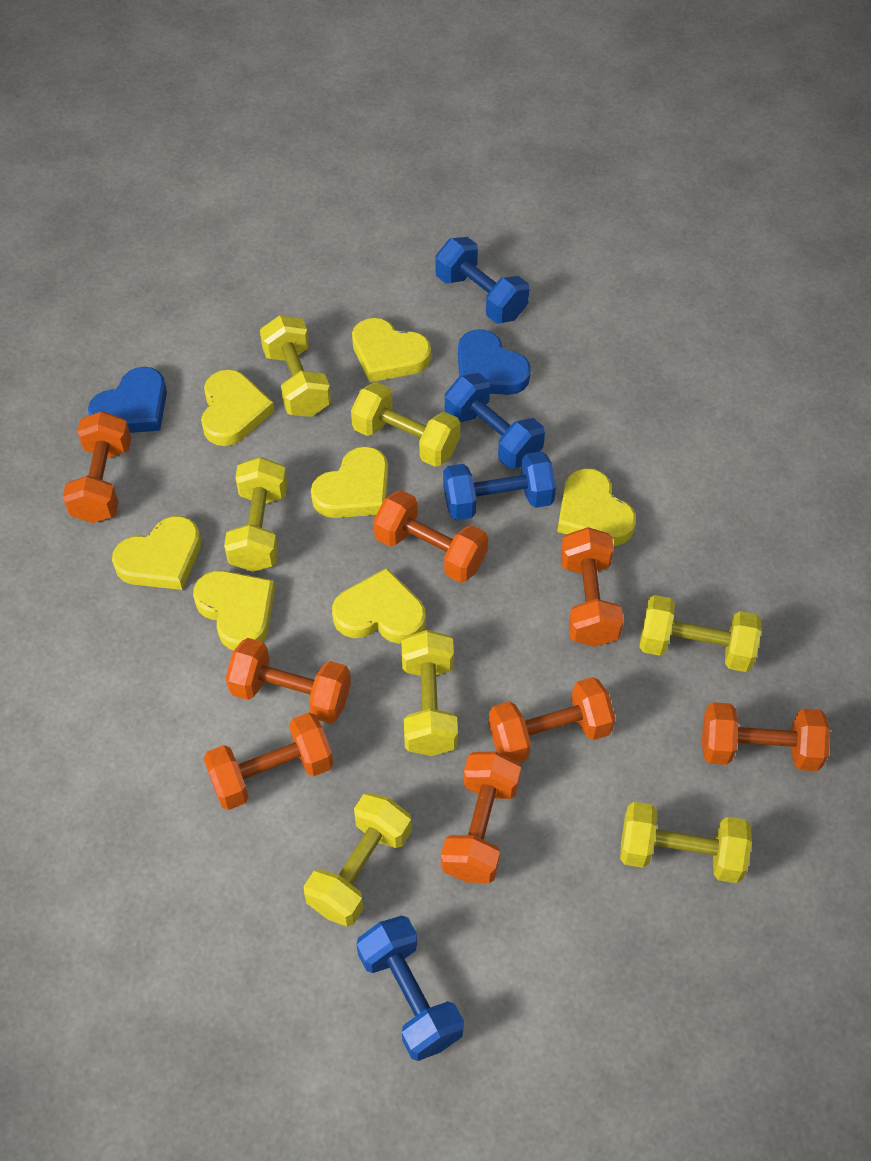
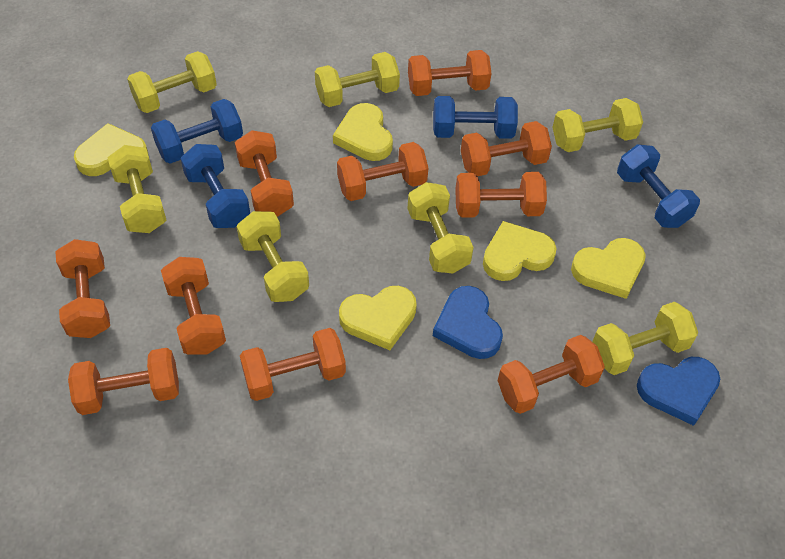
orange dumbbell: [62,411,131,523] [204,712,333,810] [226,638,351,724] [373,490,488,583] [441,752,521,883] [488,677,615,763] [561,527,624,647] [702,702,830,771] = 8 -> [55,239,110,338] [68,348,179,415] [161,257,226,355] [235,130,294,217] [240,328,346,401] [337,142,428,201] [408,50,492,96] [455,172,547,218] [461,121,552,176] [497,335,605,414] = 10
yellow heart: [112,516,201,590] [193,570,275,650] [201,369,275,446] [311,446,388,518] [332,568,426,644] [352,318,431,382] [557,468,636,546] = 7 -> [74,123,149,176] [333,103,393,161] [339,286,417,350] [483,221,557,281] [571,238,646,299] = 5

